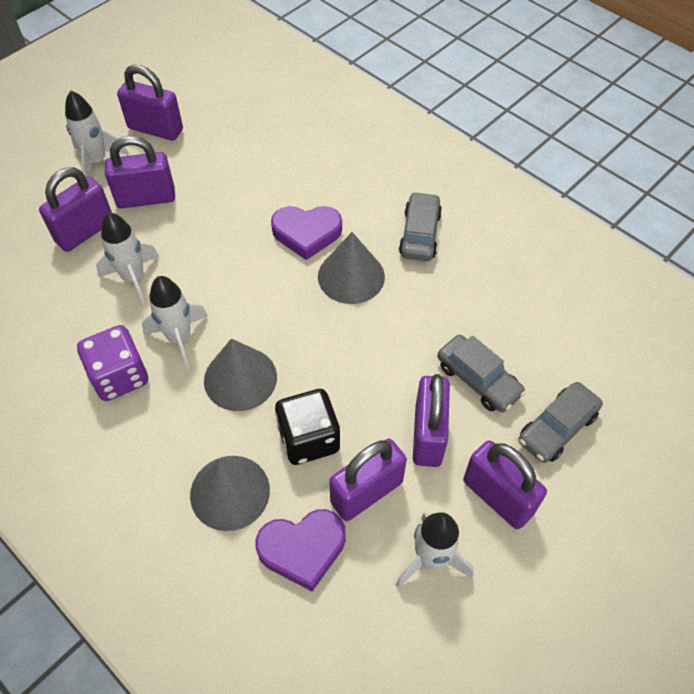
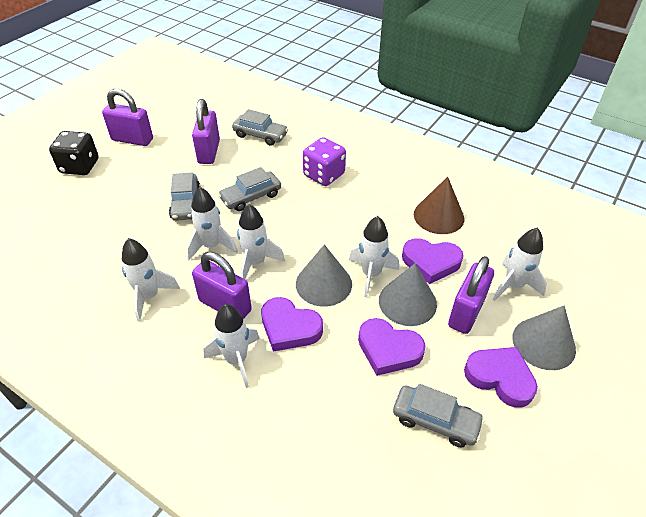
brown cone: none = 0 -> [414,176,464,234] = 1
grey car: [399,192,442,261] [437,335,526,412] [519,382,603,463] = 3 -> [169,172,200,221] [218,167,281,211] [232,109,288,146] [393,384,485,448] = 4
purple heart: [256,509,346,592] [271,206,342,260] = 2 -> [261,297,323,352] [358,318,426,376] [402,238,464,284] [464,347,538,408] = 4
purple padlock: [39,167,112,252] [105,136,175,208] [117,65,183,141] [329,439,407,521] [413,374,450,467] [463,440,547,529] = 6 -> [102,89,153,146] [192,99,220,164] [192,252,252,319] [448,256,494,334] = 4
white rocket: [65,91,129,177] [96,212,159,305] [142,276,208,369] [396,512,474,588] = 4 -> [122,238,180,322] [186,187,238,261] [204,304,260,388] [237,204,285,279] [349,216,399,297] [493,227,547,301] = 6

